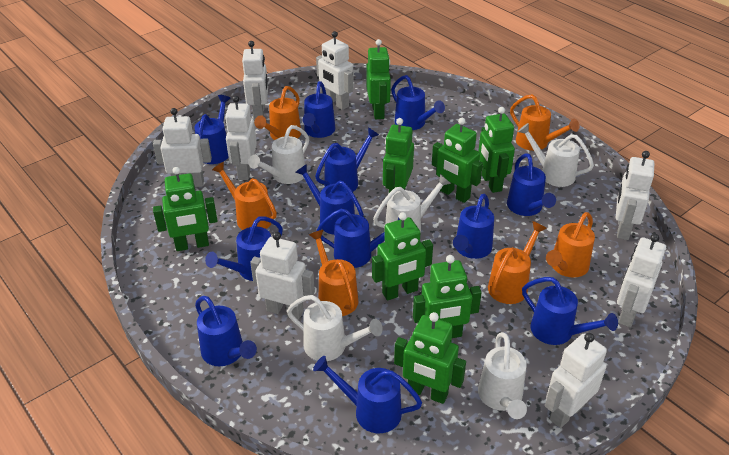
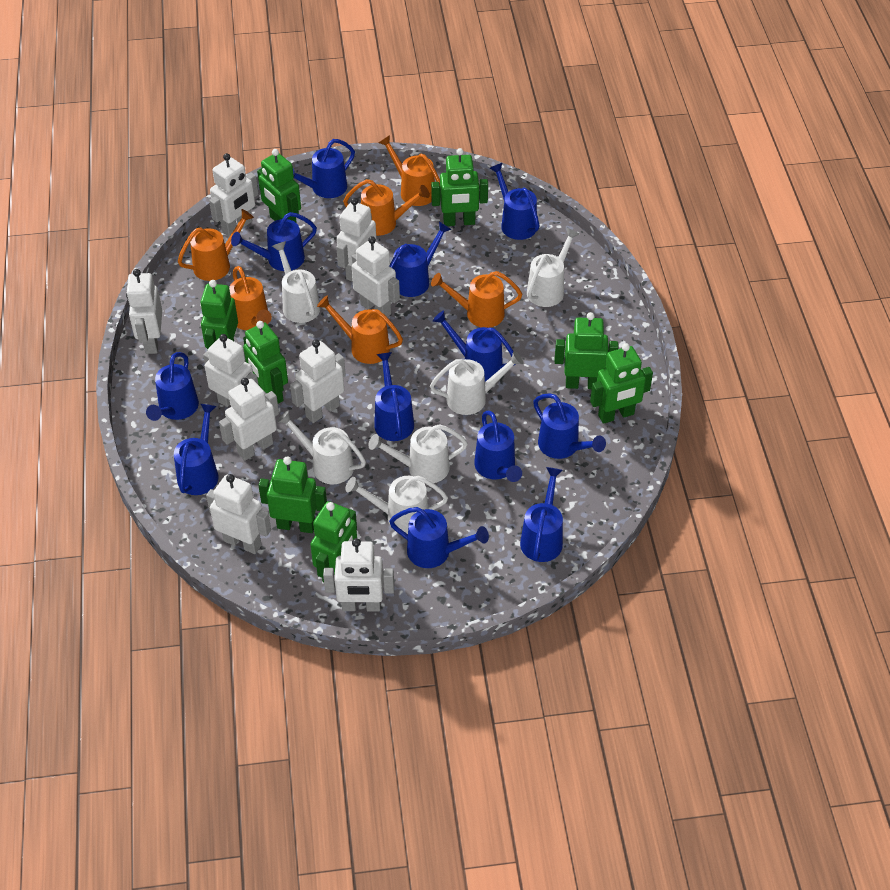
white robot: [153,108,212,187] [225,96,257,180] [242,41,268,121] [250,232,315,320] [316,31,354,110] [545,333,607,428] [616,151,654,240] [617,234,666,327] = 8 -> [126,269,162,354] [203,334,258,407] [206,474,271,554] [209,153,259,237] [219,378,279,461] [290,340,346,423] [323,538,394,612] [336,198,377,282] [352,236,400,317] = 9
white watering can: [249,125,309,184] [287,295,383,361] [373,174,451,233] [478,332,527,419] [518,123,594,187] = 5 -> [272,241,320,323] [277,410,366,484] [345,476,448,534] [368,424,468,483] [430,351,523,415] [527,228,579,307] = 6

